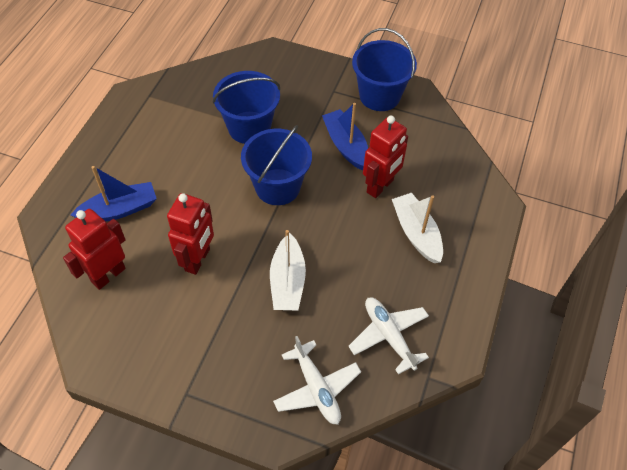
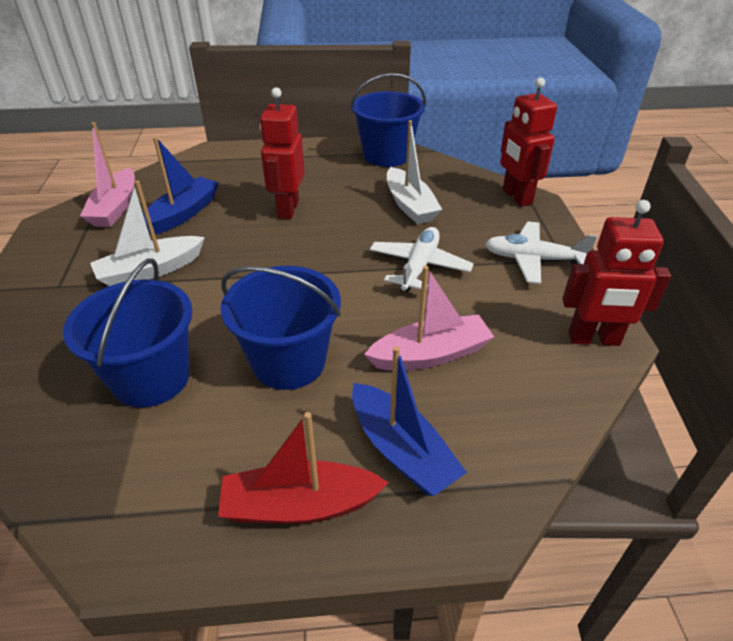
pink boat: none = 0 -> [80,122,135,227] [364,266,494,371] = 2
red boat: none = 0 -> [218,412,389,524] = 1

